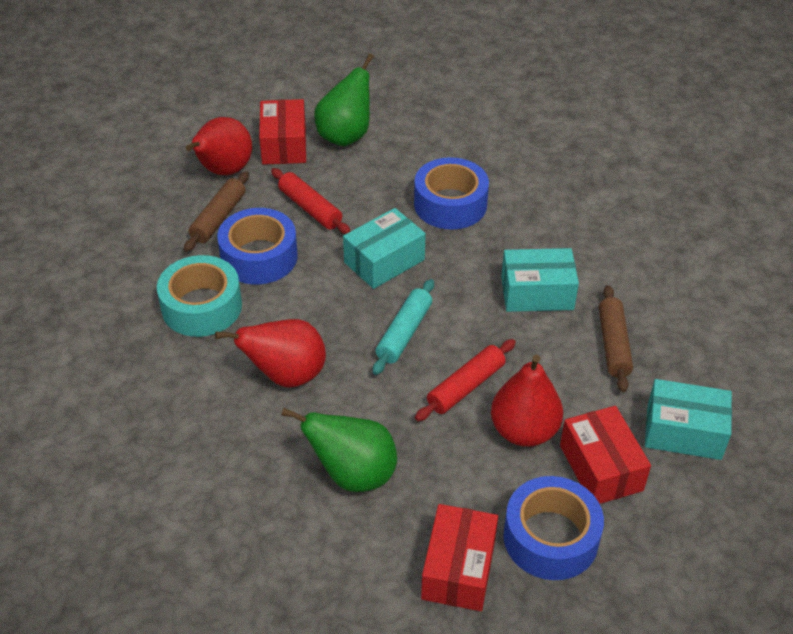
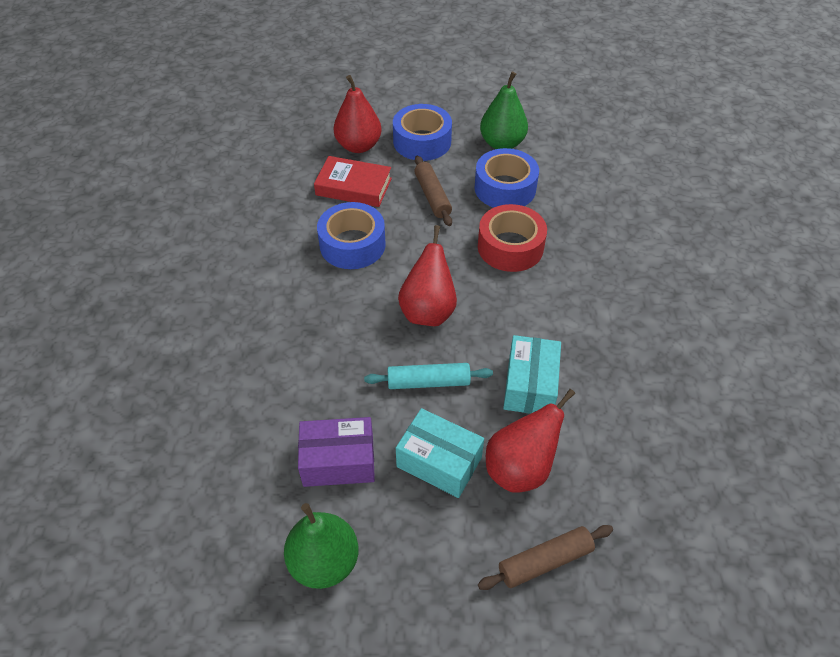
purple box: none = 0 -> [298,417,375,487] = 1
red book: none = 0 -> [314,156,392,207] = 1
red box: [259,99,306,165] [421,504,498,611] [560,406,651,504] = 3 -> none = 0
red rolling pin: [271,168,351,234] [415,339,516,421] = 2 -> none = 0
red tape: none = 0 -> [478,204,547,272] = 1
turquoise box: [343,208,426,289] [501,248,579,312] [645,379,732,460] = 3 -> [396,408,484,498] [503,335,561,414] = 2
turquoise tape: [157,255,242,337] = 1 -> none = 0

